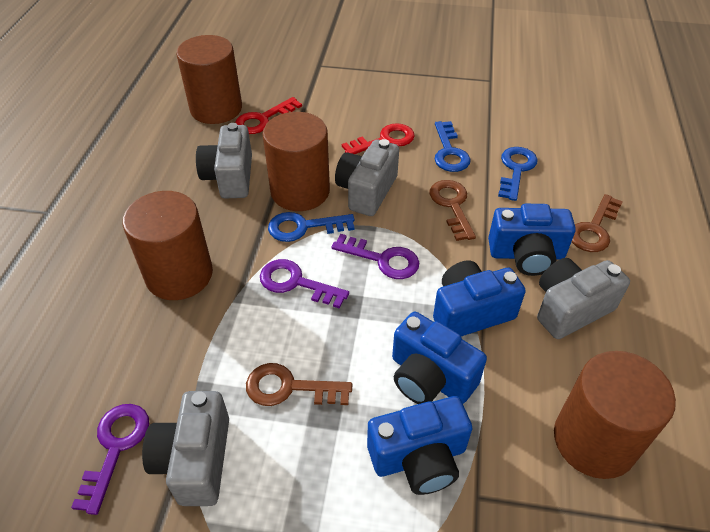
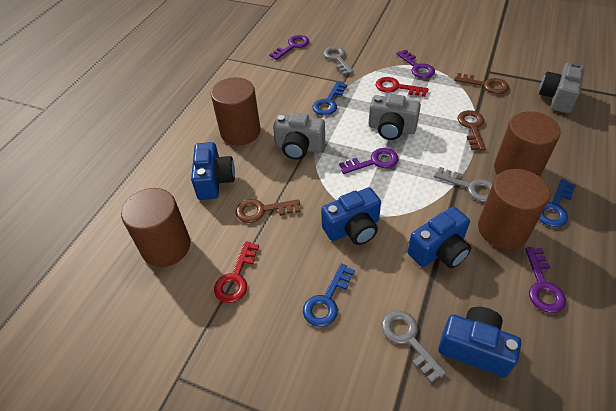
grey camera: [142,391,229,506] [196,123,252,198] [335,139,399,216] [537,258,630,339] = 4 -> [273,112,325,160] [369,94,421,140] [539,62,585,113] = 3
grey key: none = 0 -> [323,46,354,75] [382,310,446,383] [434,167,493,202] = 3
purple key: [71,404,149,515] [260,259,349,309] [332,234,419,279] = 3 -> [269,35,309,60] [339,148,398,174] [396,49,435,78] [525,247,566,313] = 4

